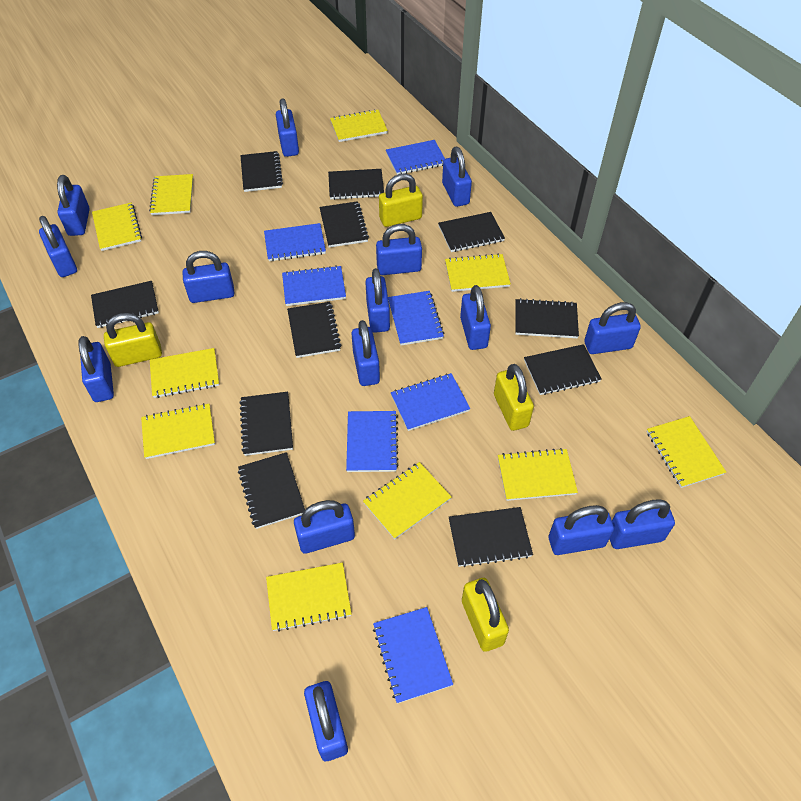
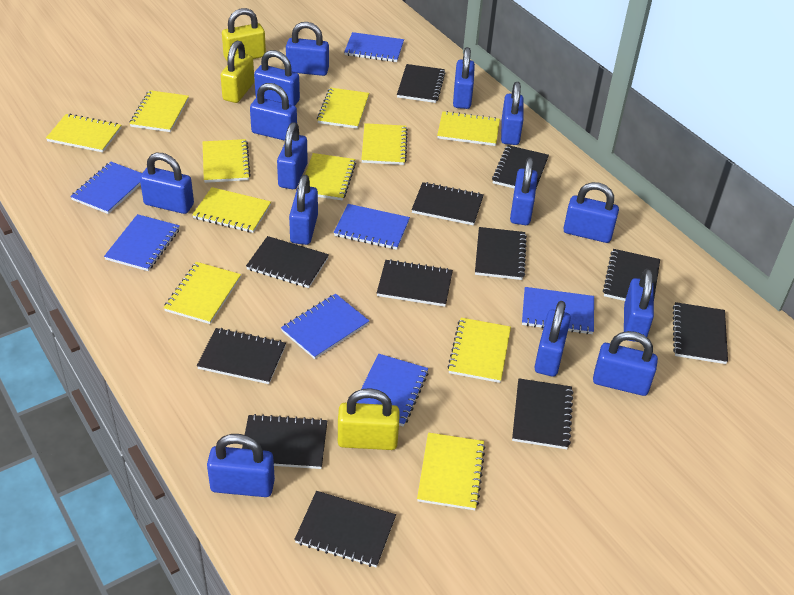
black notebook: [91,281,159,328] [238,452,305,529] [240,151,283,192] [240,392,293,456] [287,302,341,358] [319,201,369,248] [328,169,384,200] [438,212,505,252] [449,507,533,567] [515,298,579,338] [524,344,602,395] = 11 -> [197,328,286,384] [242,414,327,469] [246,236,329,288] [294,491,396,568] [377,259,453,307] [397,64,445,103] [412,182,484,226] [475,227,527,280] [492,145,549,189] [512,378,573,449] [603,249,660,301] [673,302,728,364] = 12
blue padlock: [39,216,77,277] [57,175,90,236] [79,336,114,402] [182,251,234,303] [276,99,299,157] [294,500,355,554] [304,681,348,761] [351,320,380,386] [365,268,390,333] [376,224,422,275] [442,147,472,207] [460,285,491,350] [549,505,614,555] [584,302,641,354] [610,499,675,549] = 15 -> [140,153,194,214] [207,434,275,497] [250,83,297,141] [254,50,300,106] [277,122,308,189] [286,22,329,76] [289,175,318,245] [453,47,475,109] [501,82,524,145] [510,157,538,225] [534,301,571,377] [563,182,619,243] [593,331,658,396] [624,269,654,342] = 14
yellow notebook: [92,203,142,251] [141,403,215,459] [149,174,193,215] [150,348,219,398] [266,563,351,632] [330,109,388,142] [363,462,451,540] [445,253,511,292] [498,448,578,501] [647,416,726,488] = 10 -> [46,114,121,152] [129,90,189,132] [164,262,241,324] [192,187,271,233] [203,139,251,183] [305,153,356,200] [317,88,369,129] [361,123,408,165] [417,432,486,510] [437,111,500,146] [447,318,511,383] = 11
yellow padlock: [104,313,162,367] [379,173,423,227] [462,578,509,652] [494,364,534,431] = 4 -> [221,41,254,103] [222,8,266,62] [338,388,400,450] = 3

